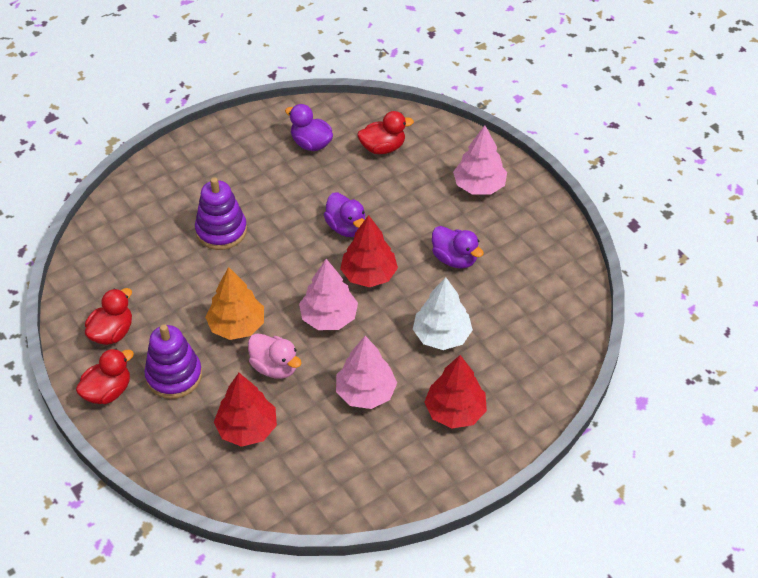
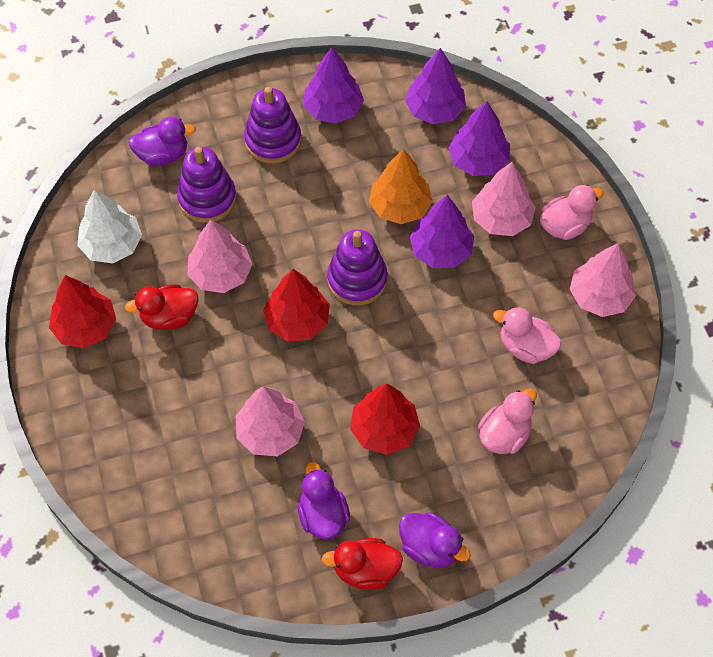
pink duck: [248,333,301,379] = 1 -> [478,388,537,454] [493,307,562,364] [540,185,604,240] = 3
pink tree: [299,259,358,330] [336,336,397,409] [453,125,507,195] = 3 -> [187,219,252,293] [236,386,305,456] [472,162,536,236] [570,243,636,317] = 4
purple stacking toy: [144,324,202,399] [195,177,247,250] = 2 -> [177,147,237,223] [244,87,301,164] [327,229,388,305] = 3
purple tree: none = 0 -> [303,47,364,124] [405,48,466,124] [410,195,474,268] [448,101,510,176] = 4
red duck: [76,348,134,404] [85,288,132,345] [357,111,414,154] = 3 -> [125,284,198,330] [321,538,403,590] = 2

